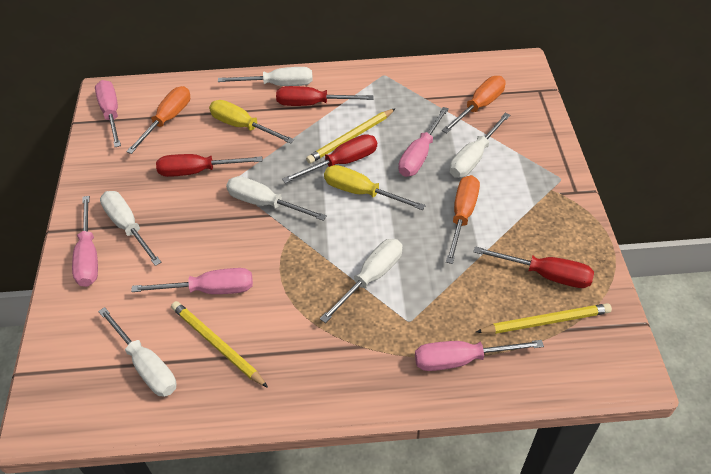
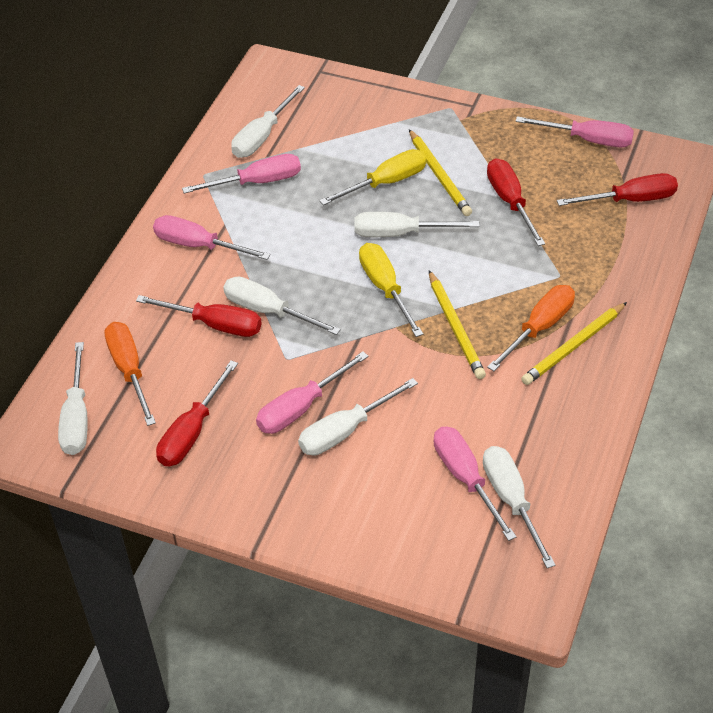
orange screwdriver: [126,86,190,154] [442,76,506,133] [446,175,480,264] = 3 -> [104,322,156,426] [487,285,575,371] = 2

